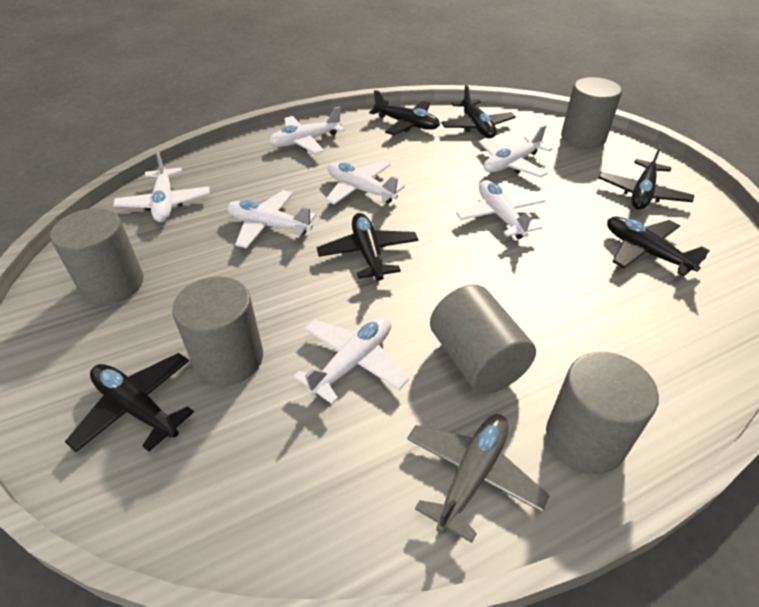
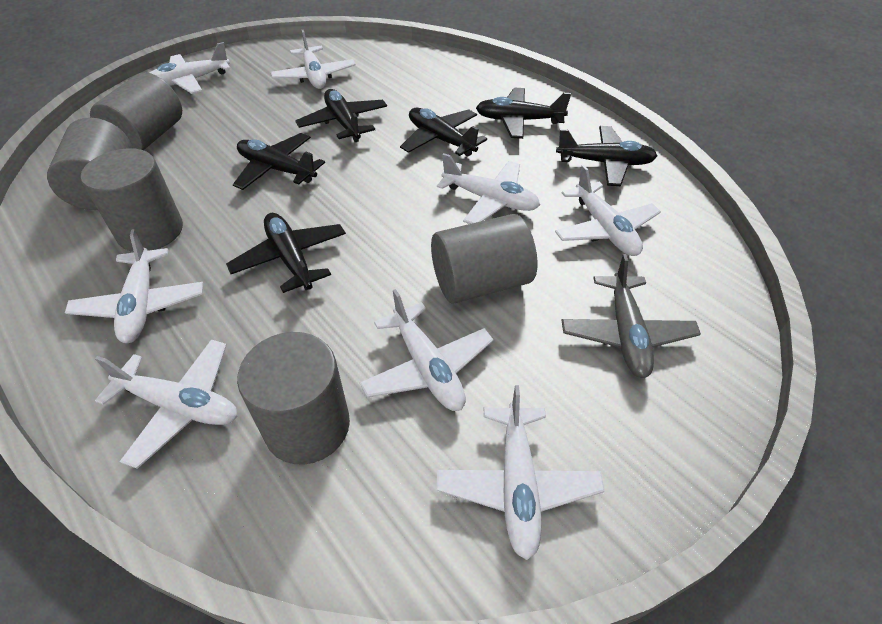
white plane: [113,152,210,222] [227,190,316,248] [269,106,345,154] [294,316,409,405] [325,161,405,205] [456,180,546,239] [479,125,553,178] = 7 -> [65,229,203,343] [95,340,237,469] [150,42,231,94] [271,30,356,89] [360,289,493,411] [437,153,540,224] [437,385,605,560] [555,165,661,256] = 8

